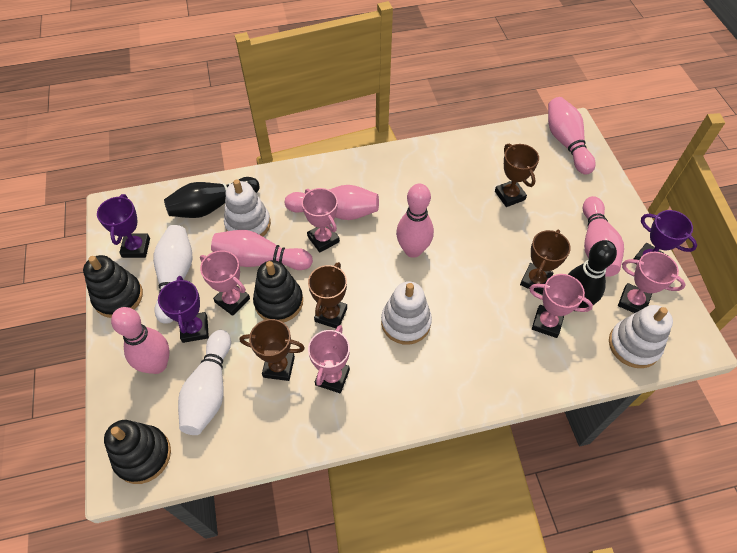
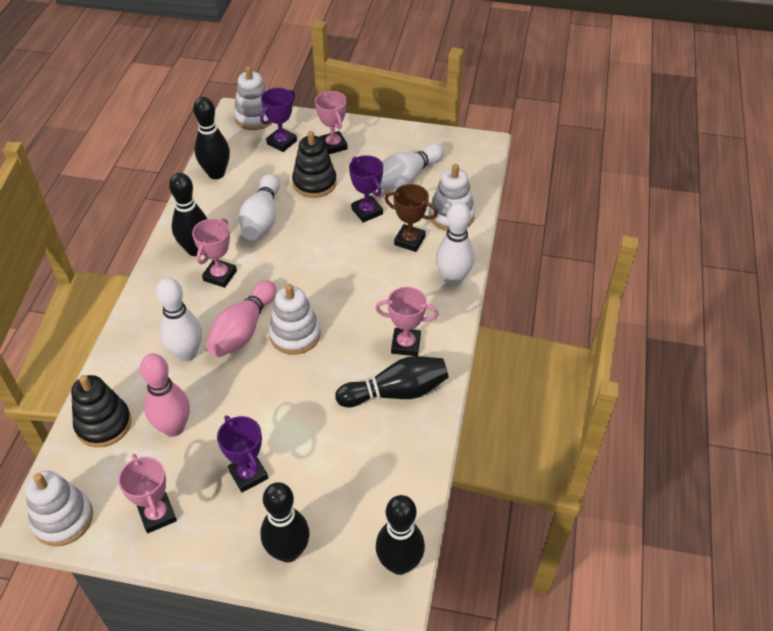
black bowling pin: [164,177,260,218] [568,240,617,308] = 2 -> [169,173,207,256] [193,97,230,179] [261,482,310,562] [335,356,448,407] [376,495,425,575] = 5
black stacking toy: [83,255,143,318] [104,420,171,484] [253,260,303,322] = 3 -> [71,375,131,447] [292,131,337,198] = 2
brown trophy: [240,319,305,381] [308,262,347,328] [495,144,539,207] [520,230,571,295] = 4 -> [384,184,438,252] = 1
pink bowling pin: [111,307,170,374] [211,230,313,270] [285,185,379,220] [396,183,434,258] [548,97,596,175] [583,196,624,277] = 6 -> [140,354,190,437] [206,280,277,357] = 2
pink trophy: [200,250,250,316] [302,188,340,253] [308,325,350,393] [529,274,593,338] [618,252,686,313] = 5 -> [118,454,177,534] [192,218,237,288] [315,91,348,154] [375,287,439,356] = 4
white bowling pin: [153,225,193,324] [178,330,231,435] = 2 -> [156,278,202,362] [239,174,280,241] [380,143,444,190] [436,202,474,286] = 4
white stacking toy: [224,179,271,236] [381,281,432,345] [609,305,673,368] = 3 -> [25,471,93,546] [234,66,273,130] [269,284,320,355] [429,164,475,231] = 4

